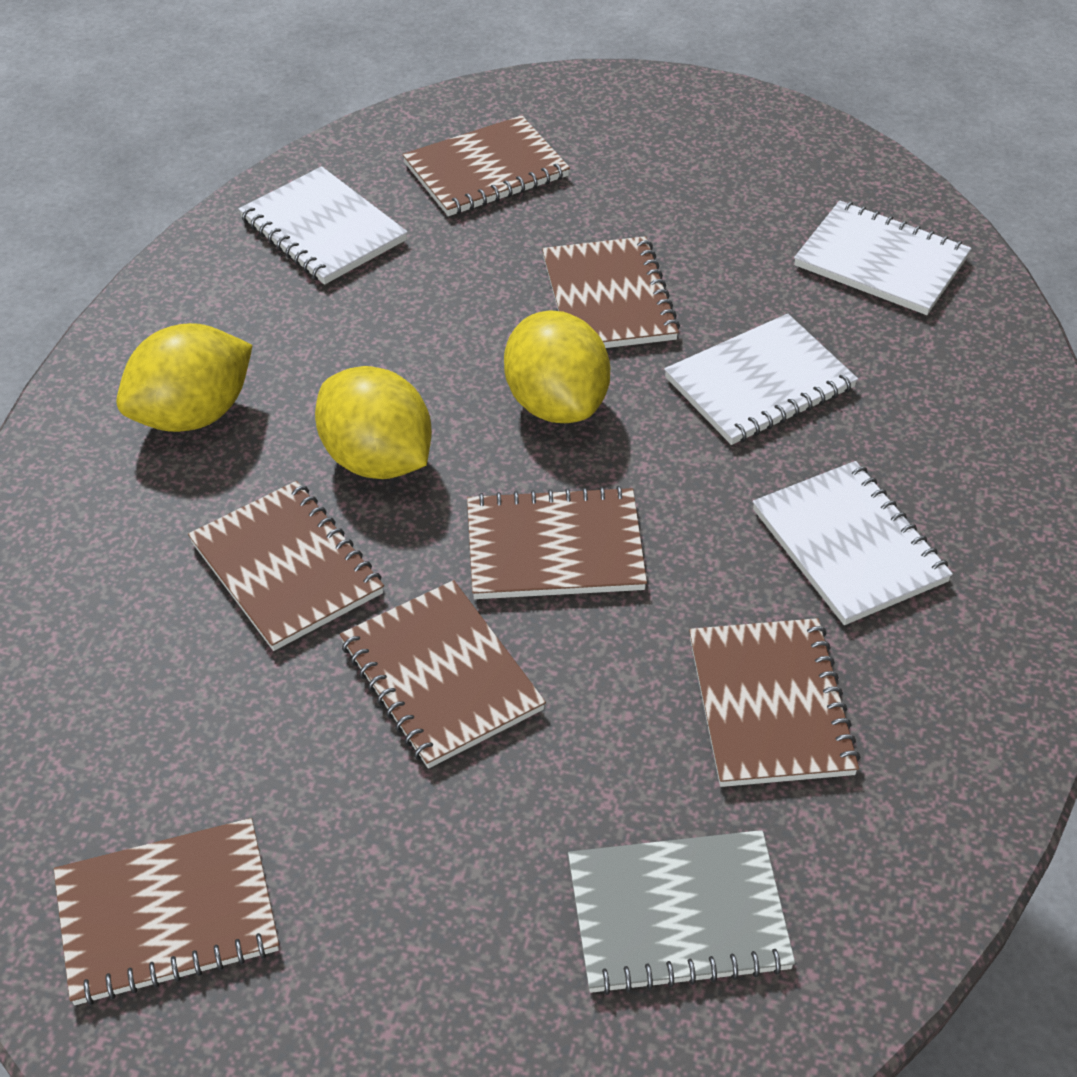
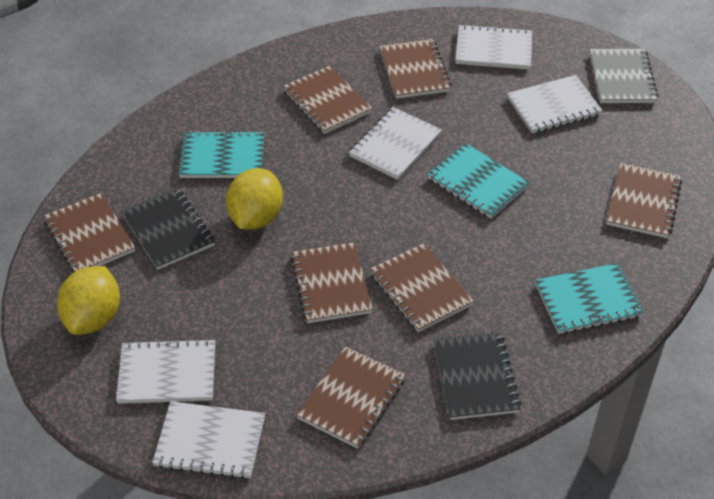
black notebook: none = 0 -> [121,188,215,270] [434,332,521,420] = 2
turquoise notebook: none = 0 -> [179,131,264,178] [427,143,530,219] [535,263,644,334] = 3
white notebook: [239,166,408,285] [664,314,858,445] [753,461,953,625] [794,201,971,315] = 4 -> [116,338,215,404] [152,401,265,479] [349,107,442,180] [455,24,532,70] [507,75,603,133] = 5
yellow lemon: [116,323,253,432] [315,366,432,479] [504,310,610,423] = 3 -> [57,266,120,335] [226,168,283,230] = 2

